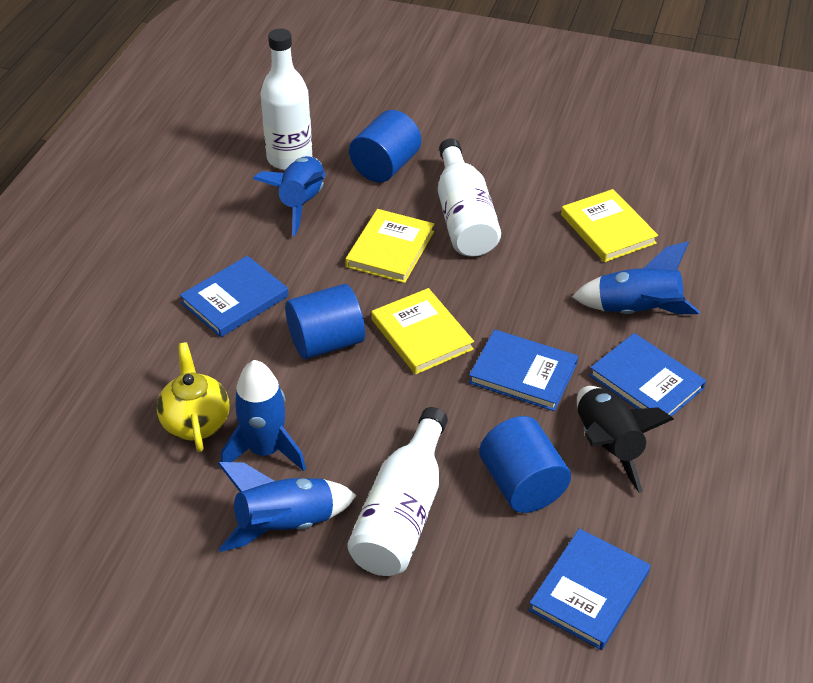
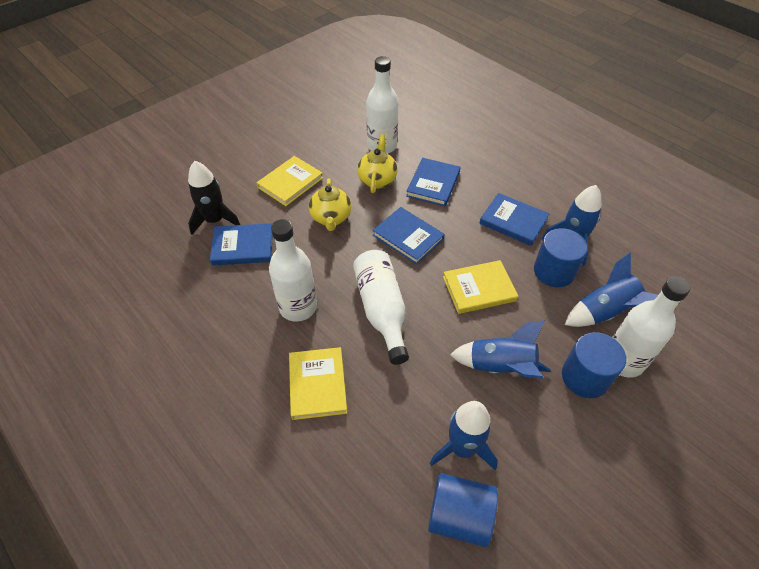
white bottle: [260,29,312,170] [347,407,448,576] [438,138,501,257] = 3 -> [269,219,317,322] [353,250,409,365] [366,56,399,154] [612,277,690,378] = 4
yellow teapot: [157,342,229,452] = 1 -> [309,178,351,231] [357,134,397,193] = 2

